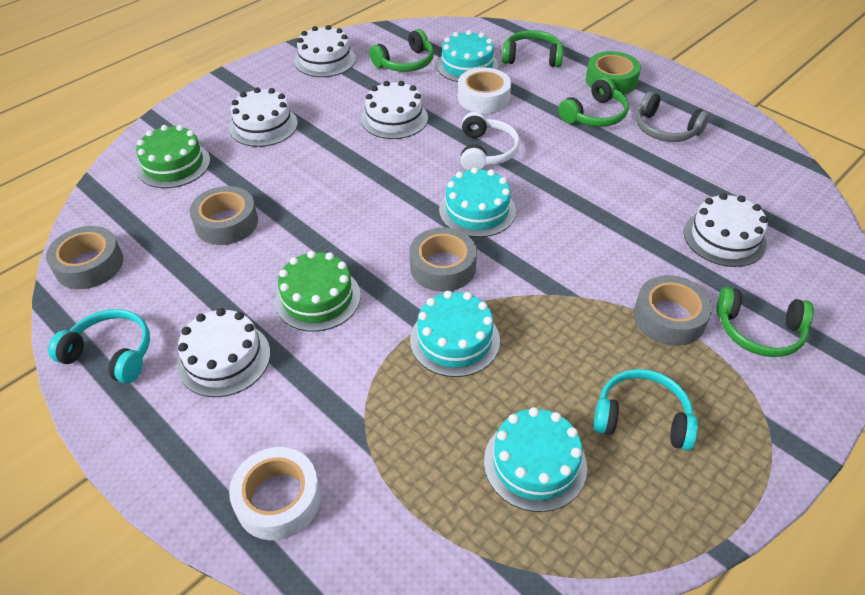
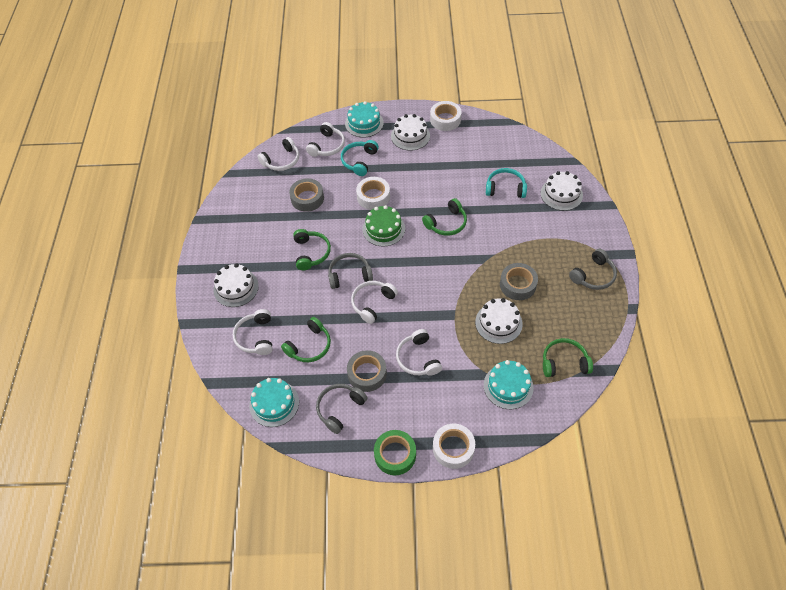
green cake: [136,125,210,188] [275,251,361,332] = 2 -> [362,205,405,247] = 1
grey headphones: [636,92,710,142] = 1 -> [316,384,368,434] [328,253,373,289] [569,249,617,290] = 3
grey tape: [46,226,123,289] [190,186,258,245] [409,228,477,292] [634,275,712,346] = 4 -> [289,178,324,212] [347,350,387,392] [500,263,538,300] = 3
turquoise cake: [410,291,500,377] [437,30,499,82] [439,167,516,237] [484,407,587,512] = 4 -> [249,378,299,427] [345,101,384,137] [484,360,534,409] = 3
white cake: [177,308,270,397] [229,87,298,147] [294,25,356,77] [361,81,428,139] [684,193,768,267] = 5 -> [213,263,259,307] [391,114,430,151] [475,298,523,344] [541,171,583,211] = 4
white headphones: [461,112,520,170] = 1 -> [233,309,272,355] [257,137,299,171] [306,122,345,157] [351,281,398,324] [396,329,442,376] = 5
white tape: [229,447,321,540] [458,68,511,113] = 2 -> [356,177,390,210] [430,101,462,131] [433,424,475,469] = 3

